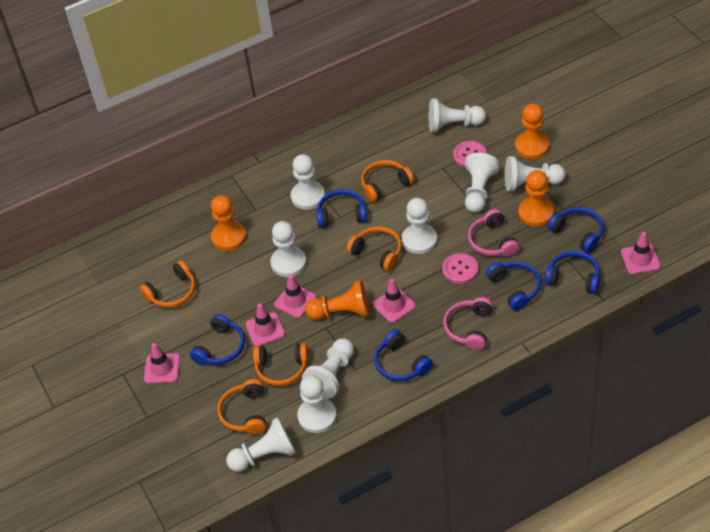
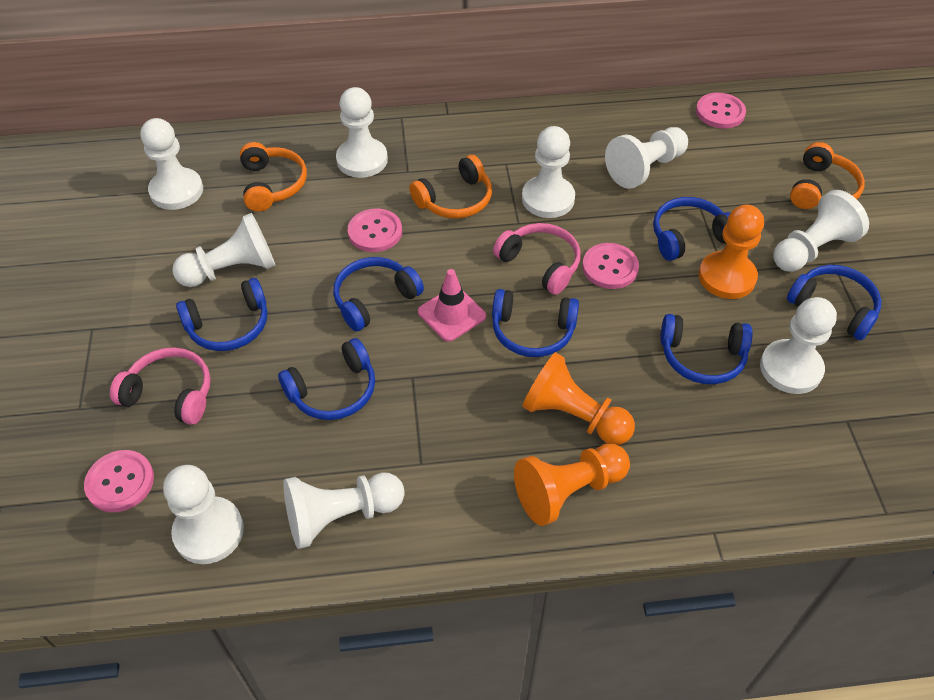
blue headphones: [190,314,245,365] [316,189,367,228] [374,329,433,381] [486,261,541,311] [545,251,600,294] [547,207,604,253] = 6 -> [176,278,267,351] [278,338,375,420] [333,257,424,332] [492,289,579,357] [653,197,730,261] [660,314,753,384] [787,265,881,340] = 7
orange headphones: [140,260,195,308] [217,379,266,435] [253,343,308,386] [347,226,402,271] [361,160,414,202] = 5 -> [240,142,307,212] [409,155,492,219] [790,142,865,209] = 3
orange pawn: [211,195,246,251] [305,280,370,320] [515,103,549,159] [518,170,554,227] = 4 -> [514,444,630,526] [522,352,635,445] [699,205,764,299] = 3
pink button: [442,253,479,284] [453,141,487,167] = 2 -> [84,450,154,512] [348,209,402,252] [582,243,639,289] [696,93,746,129] = 4
pink traffic cone: [144,343,180,384] [245,303,285,346] [274,275,316,318] [373,279,416,323] [621,232,661,274] = 5 -> [418,269,486,342] = 1

